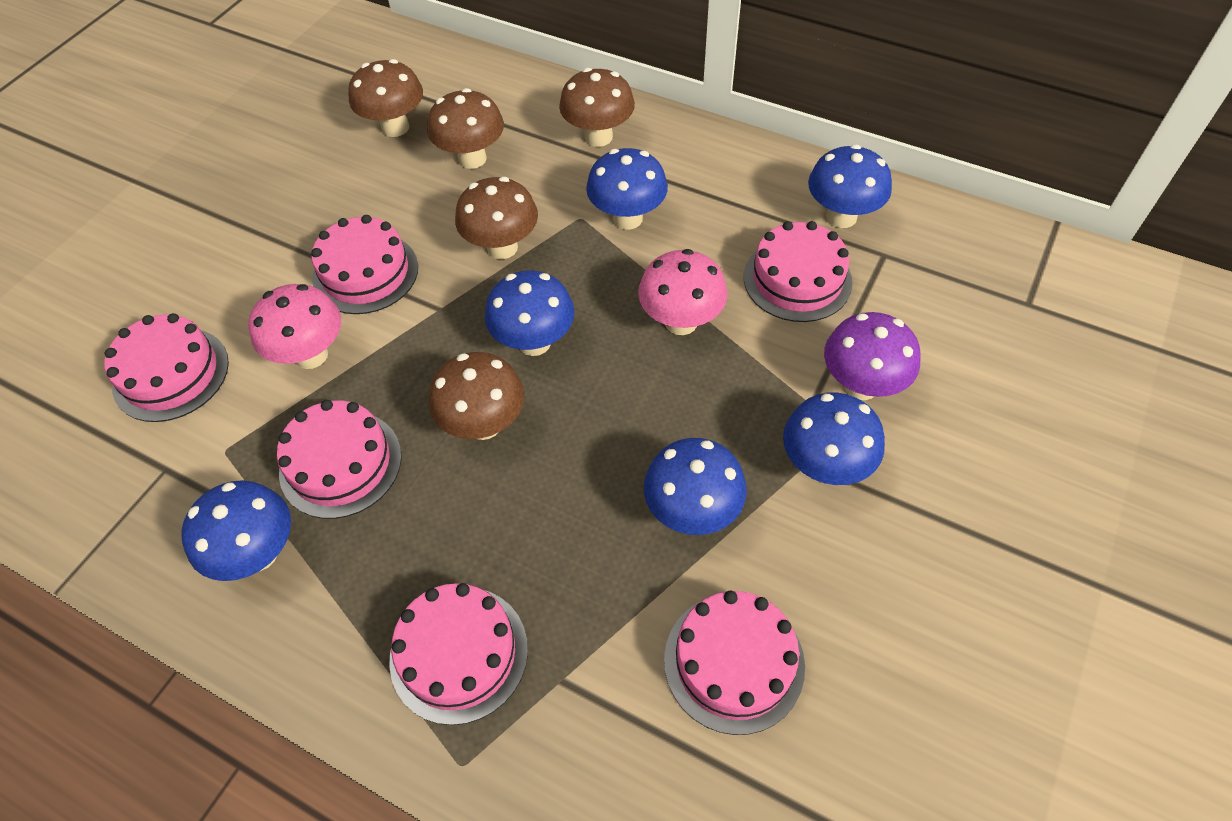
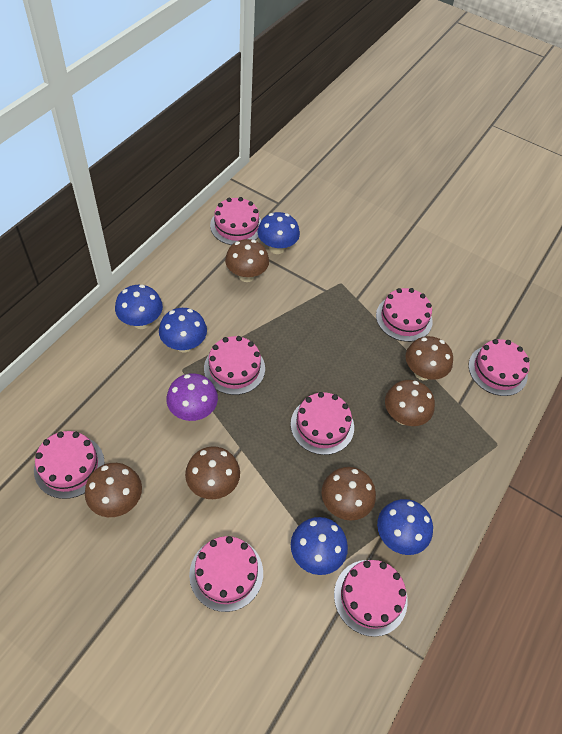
blue mushroom: [181,480,291,581] [485,271,575,356] [586,148,668,230] [644,438,747,535] [783,392,885,485] [808,144,892,228] = 6 -> [115,285,163,329] [159,308,207,352] [258,212,300,254] [291,517,348,575] [377,499,433,555] = 5
brown mushroom: [348,59,423,137] [427,88,504,169] [429,352,524,440] [455,177,538,259] [559,68,635,147] = 5 -> [85,463,142,517] [185,446,240,499] [225,239,269,282] [321,467,376,521] [385,380,435,426] [406,336,453,380] = 6
pink cake: [104,313,229,422] [277,400,402,519] [311,215,418,314] [389,583,528,725] [664,591,805,735] [744,221,853,322] = 6 -> [34,431,105,499] [189,536,263,612] [204,336,265,395] [210,197,261,245] [291,392,354,455] [334,560,408,637] [376,288,433,342] [469,339,530,396] = 8
pink mushroom: [248,284,341,369] [638,249,728,335] = 2 -> none = 0

